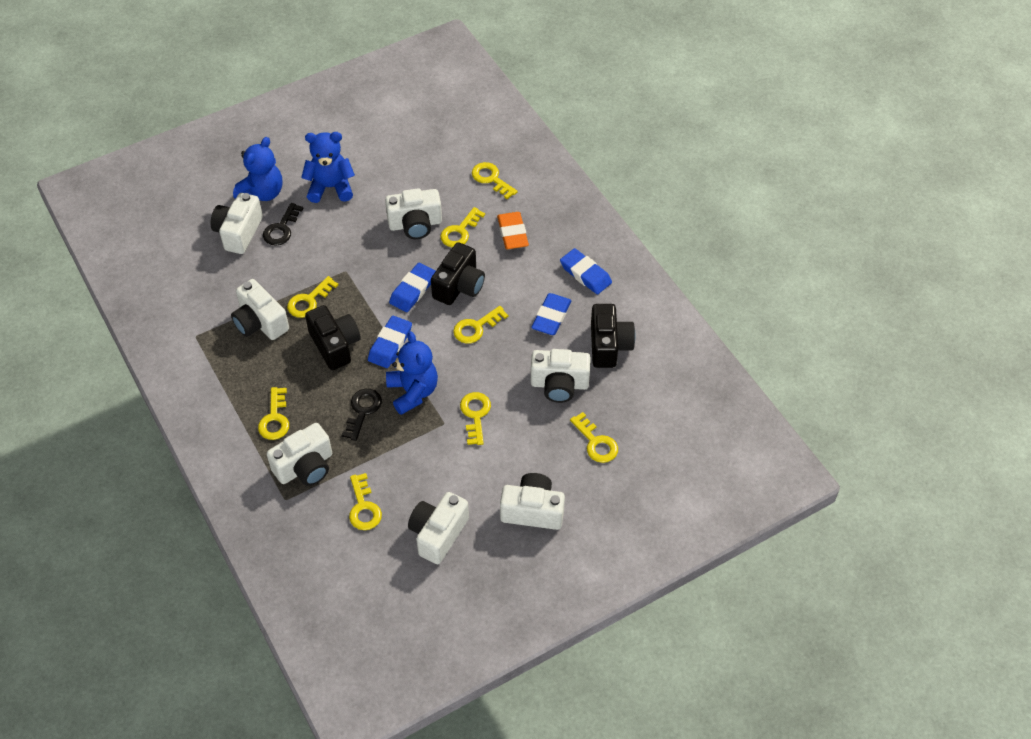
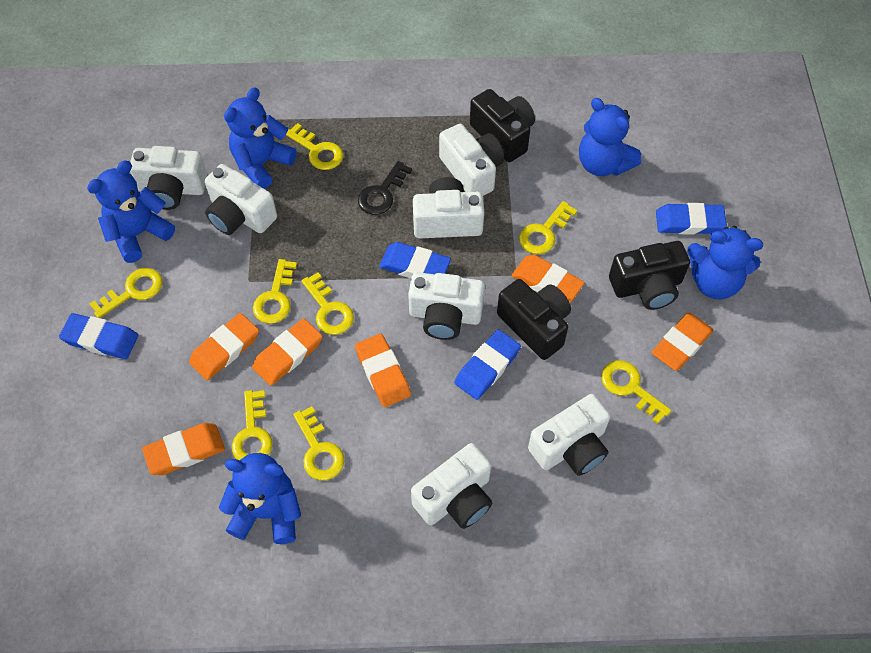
black key: [263,203,304,246] [342,389,382,441] = 2 -> [358,161,412,215] = 1
blue teddy bear: [233,137,283,201] [301,132,355,203] [386,332,438,415] = 3 -> [87,161,175,263] [219,453,301,544] [224,87,297,189] [579,98,641,176] [687,226,763,299] = 5
orange eraser: [497,212,529,249] = 1 -> [142,423,225,475] [189,313,259,380] [252,318,323,386] [355,334,411,407] [512,255,585,303] [652,313,714,371] = 6

